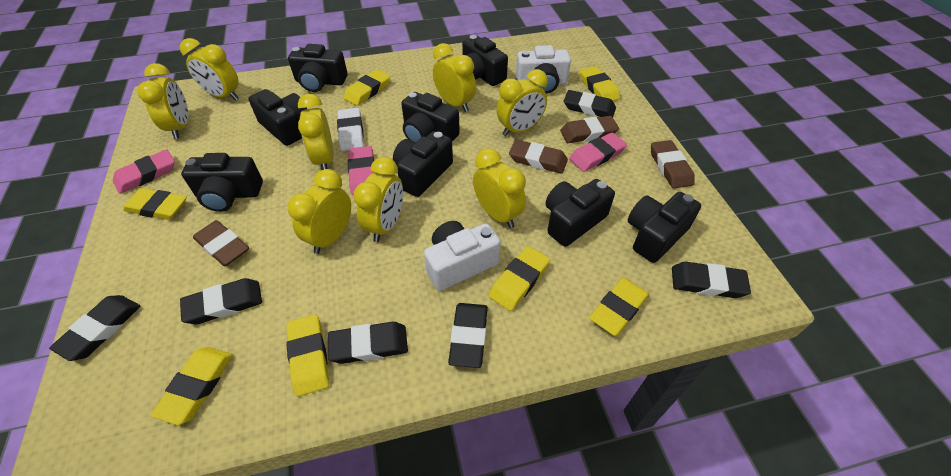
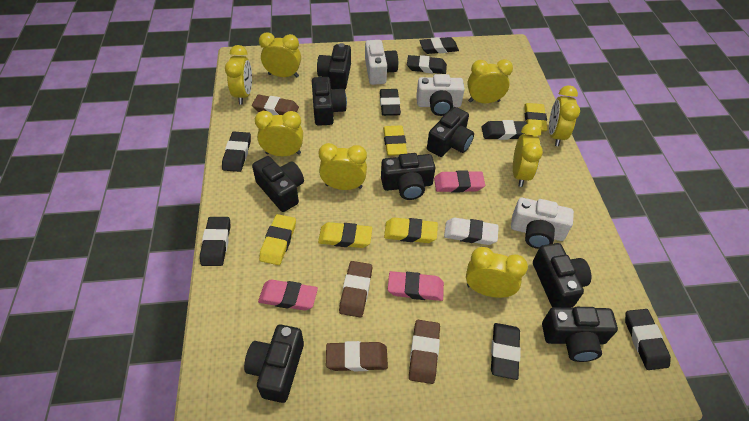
black eraser: [49,295,141,361] [180,278,262,324] [328,322,408,364] [448,303,488,368] [564,90,616,117] [672,262,751,298] = 6 -> [200,217,231,266] [222,131,251,172] [380,89,401,116] [407,55,447,74] [419,37,459,54] [482,120,527,140] [491,323,521,380] [625,309,671,370] = 8
white camera: [424,221,501,291] [516,45,571,94] = 2 -> [365,40,398,85] [416,74,465,116] [511,198,574,249] = 3
yellow eraser: [123,188,187,220] [151,347,233,425] [286,315,329,396] [343,69,390,106] [488,246,550,311] [580,66,620,101] [589,278,649,336] = 7 -> [259,214,296,265] [318,222,372,248] [383,125,407,156] [384,217,438,243] [524,103,548,131] = 5

